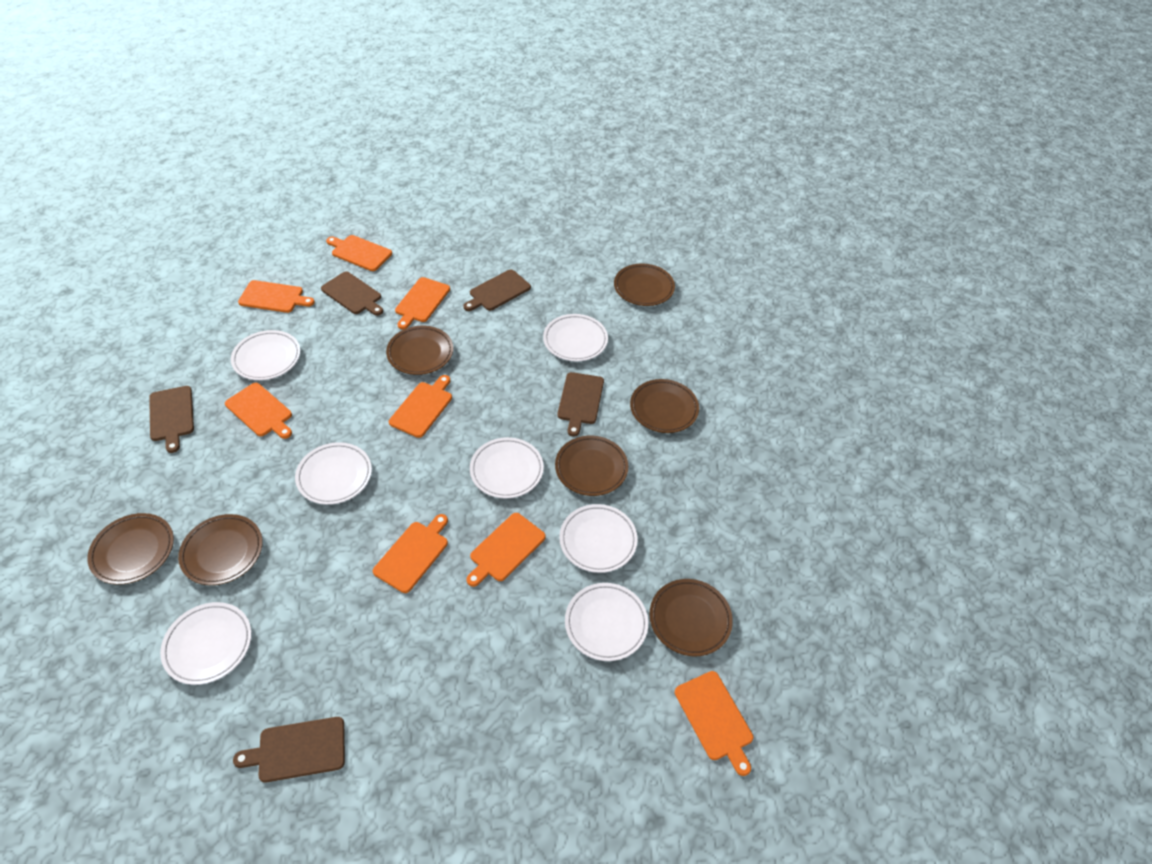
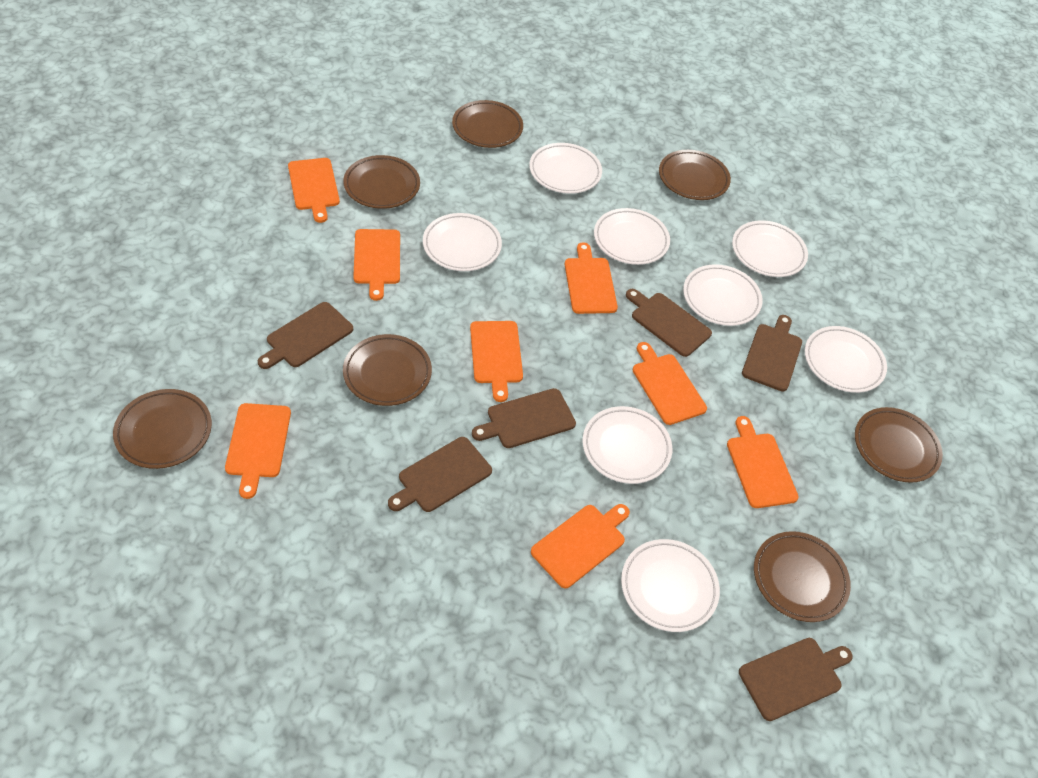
brown cutting board: [149,386,194,453] [233,717,345,783] [321,272,383,316] [463,269,531,311] [557,372,604,437] = 5 -> [258,302,353,369] [388,437,492,512] [472,388,576,448] [626,289,712,357] [739,638,853,721] [742,315,802,392] = 6
white plate: [160,602,252,685] [231,330,301,380] [295,442,372,505] [470,437,544,498] [543,314,608,361] [559,504,638,573] [565,583,648,661] = 7 -> [423,213,502,271] [529,143,602,194] [582,406,672,484] [594,208,670,265] [621,539,720,632] [683,264,763,326] [732,220,808,277] [805,326,887,393] = 8

